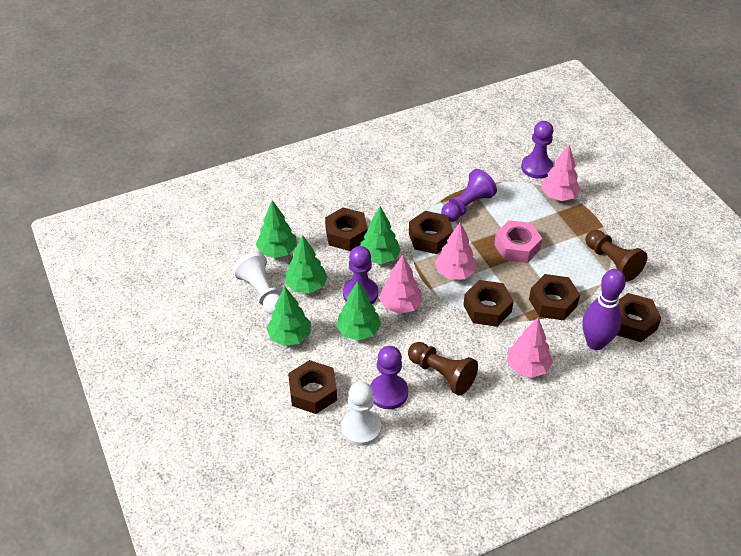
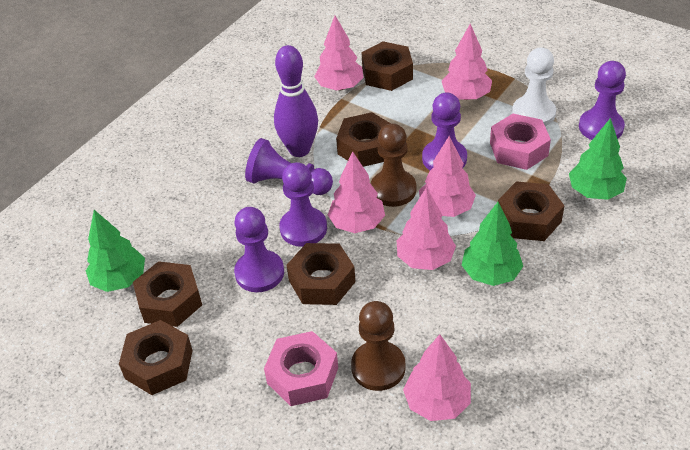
green tree: [256,200,297,258] [267,287,311,346] [285,235,328,294] [336,281,381,341] [360,206,401,264] = 5 -> [86,210,145,292] [462,202,523,286] [569,118,627,200] = 3
pink nut: [494,220,542,263] = 1 -> [264,331,338,406] [490,114,551,170] = 2
pink tree: [379,255,423,314] [435,222,477,280] [507,318,553,378] [541,145,580,201] = 4 -> [314,16,364,91] [328,152,385,233] [397,187,456,270] [403,334,471,421] [419,136,476,217] [442,24,492,100] = 6
purple pawn: [343,246,378,304] [370,346,408,409] [441,169,497,222] [521,121,554,179] = 4 -> [234,207,284,292] [245,138,333,195] [279,162,327,247] [422,93,467,170] [579,61,626,140] = 5
white pawn: [232,251,280,315] [341,381,381,446] = 2 -> [512,47,556,126] = 1

